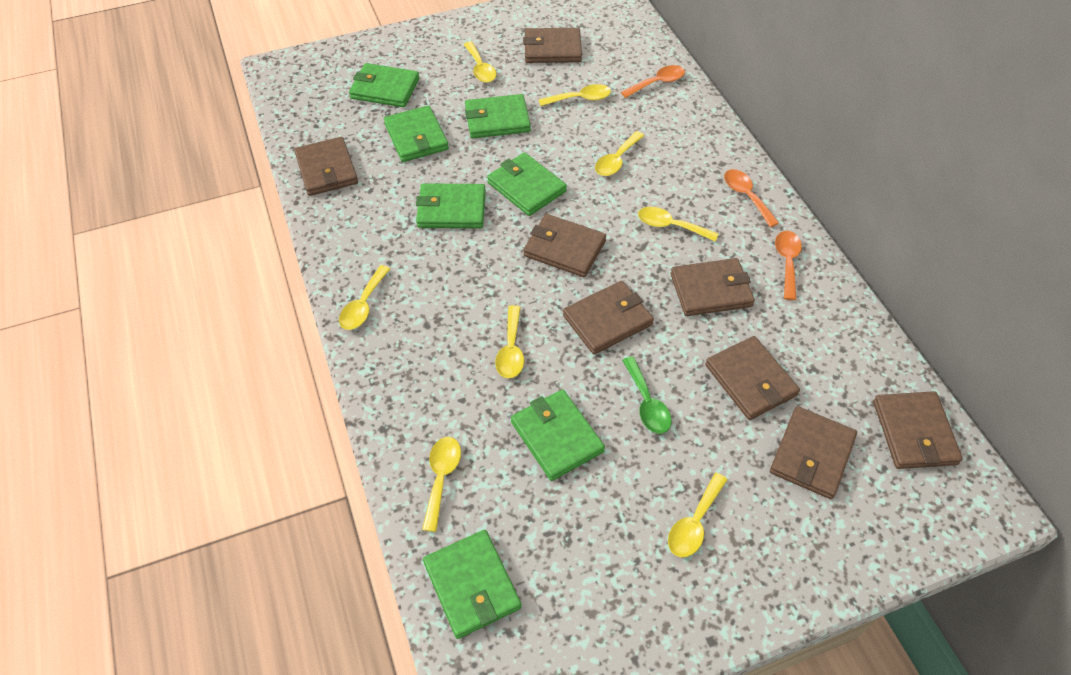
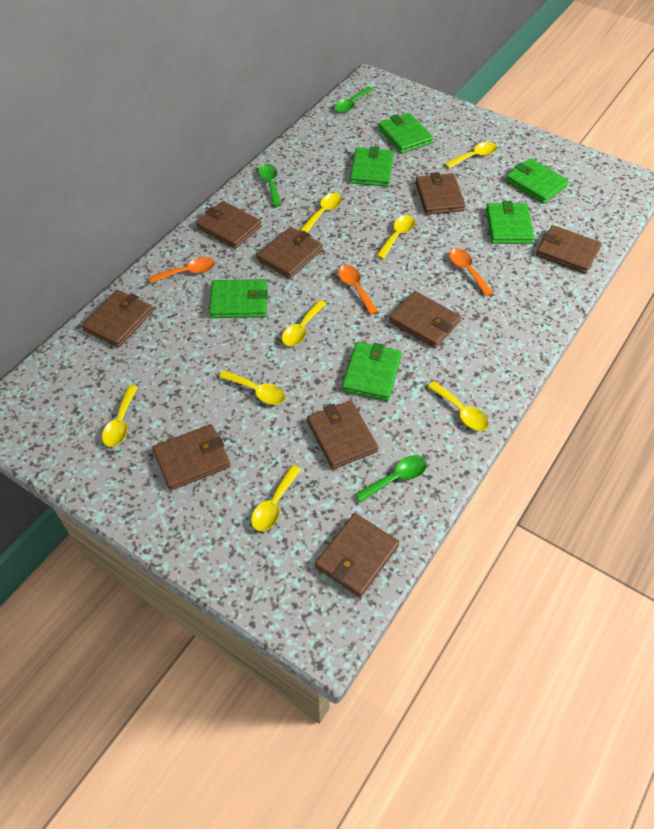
brown wallet: [294,137,358,196] [523,28,582,63] [523,214,606,277] [563,281,654,355] [671,258,755,316] [705,336,800,420] [770,406,857,499] [873,391,963,469] = 8 -> [82,290,153,348] [152,424,231,491] [196,201,261,249] [257,227,323,279] [307,400,378,469] [315,513,399,598] [389,291,461,348] [415,172,466,215] [536,225,602,274] = 9
green spoon: [622,357,672,434] = 1 -> [258,164,282,207] [335,87,374,113] [355,455,427,503] = 3
green wallet: [349,63,420,107] [384,105,449,162] [416,183,486,228] [423,530,522,639] [465,94,531,138] [487,152,567,216] [511,389,605,481] = 7 -> [209,279,268,318] [342,342,402,401] [350,146,394,187] [378,113,433,154] [486,201,535,244] [505,158,569,204] = 6

